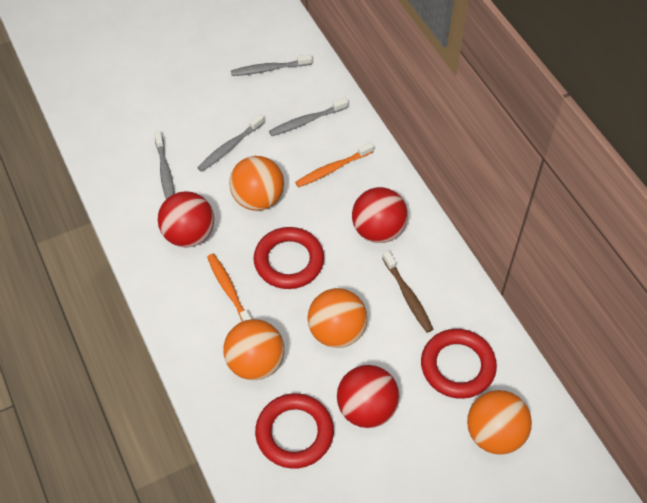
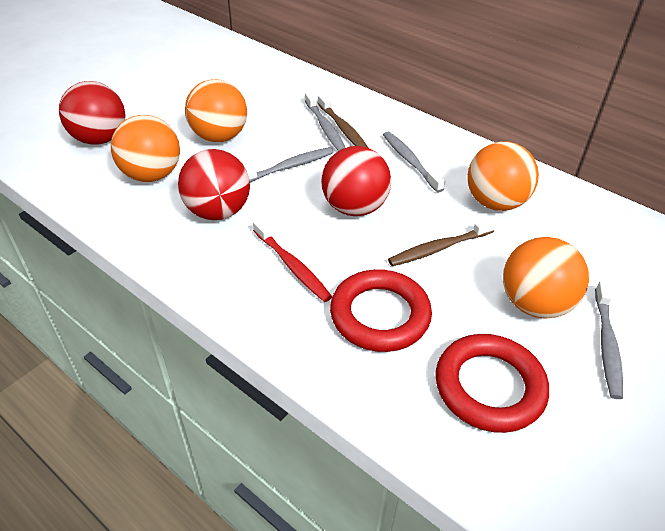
brown toothbrush: [382,251,433,333] = 1 -> [317,94,368,148] [388,218,496,266] = 2
orange toothbrush: [207,254,251,322] [295,142,374,187] = 2 -> none = 0
red ring: [253,227,324,289] [255,393,334,469] [421,329,497,399] = 3 -> [330,269,432,352] [435,334,549,433] = 2
red toothbrush: none = 0 -> [253,218,332,302] = 1

